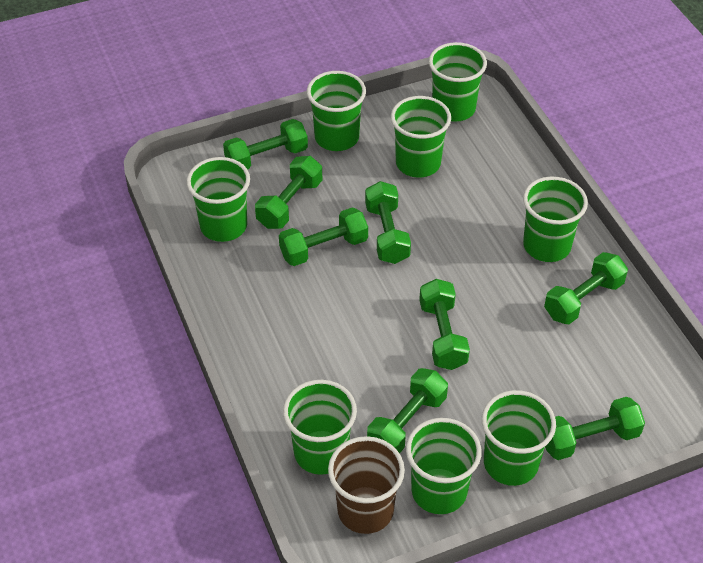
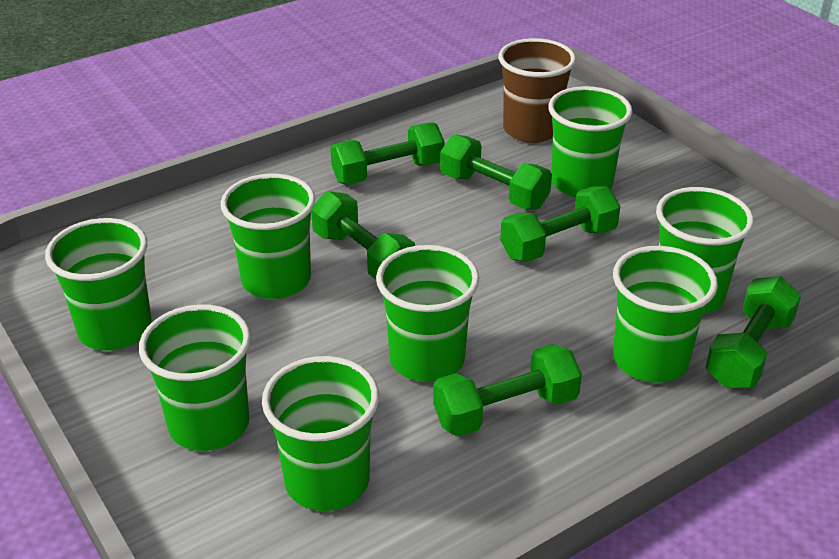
green dumbbell: [223,119,308,170] [255,156,322,229] [279,207,368,266] [365,181,411,264] [367,368,448,454] [419,279,470,370] [544,252,628,324] [545,397,645,460] = 8 -> [311,191,415,280] [330,123,444,184] [433,344,582,437] [440,134,552,210] [500,186,621,262] [706,276,801,388] = 6

